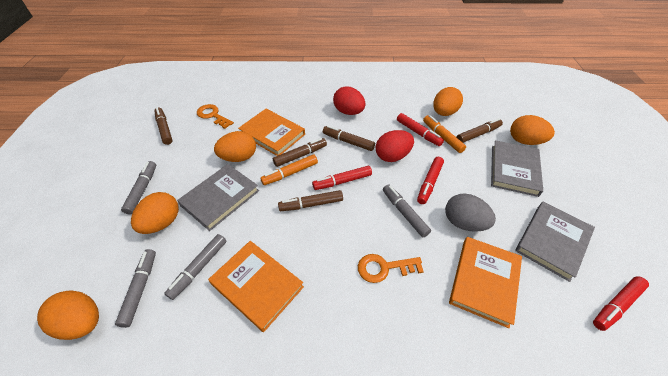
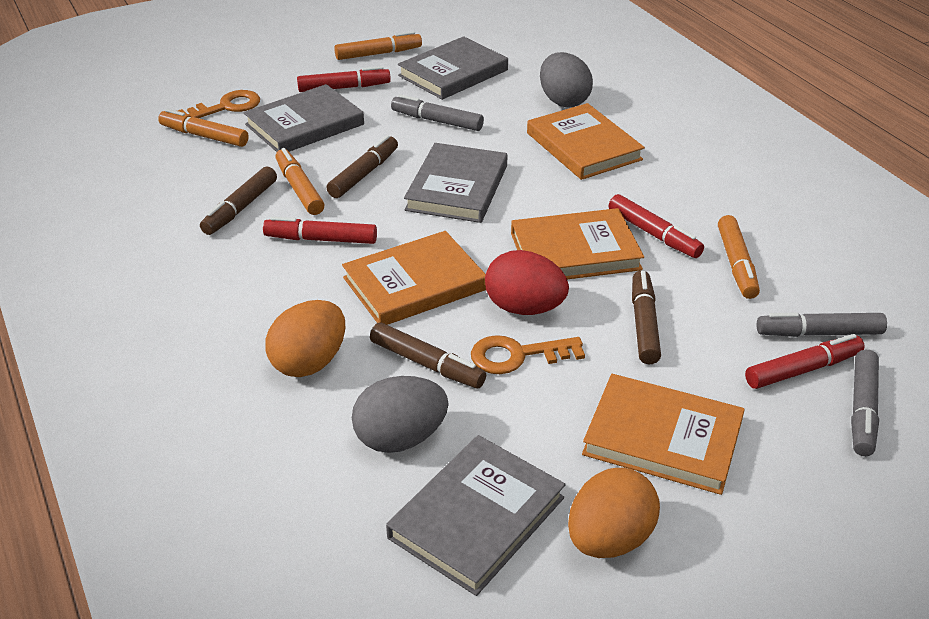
brown marker: [154,107,173,145] [273,138,327,167] [278,190,343,211] [323,126,375,151] [456,118,503,143] = 5 -> [200,166,277,235] [327,135,398,198] [370,322,486,388] [632,270,661,364] = 4
grey book: [177,164,259,231] [491,140,543,197] [515,202,595,282] = 3 -> [243,84,364,152] [386,435,566,596] [398,36,508,100] [404,143,508,223] = 4
grey egg: [445,193,496,232] = 1 -> [352,376,449,453] [540,52,593,108] = 2
grey marker: [115,249,156,328] [121,161,156,215] [164,234,227,300] [383,185,431,237] = 4 -> [391,94,484,131] [757,313,887,337] [851,350,879,456] = 3
orange book: [208,241,304,332] [238,109,305,156] [449,237,522,328] = 3 -> [342,231,486,325] [511,208,644,279] [527,103,645,180] [582,374,745,495] = 4
orange egg: [37,290,99,340] [131,192,179,234] [214,131,256,162] [433,87,463,116] [510,115,555,145] = 5 -> [265,300,345,377] [568,468,660,558] = 2
orange marker: [260,154,318,185] [423,115,466,153] = 2 -> [158,109,249,147] [275,148,324,215] [334,31,422,60] [718,215,760,299] = 4
red egg: [333,86,366,115] [376,130,414,162] = 2 -> [485,250,569,315] = 1

